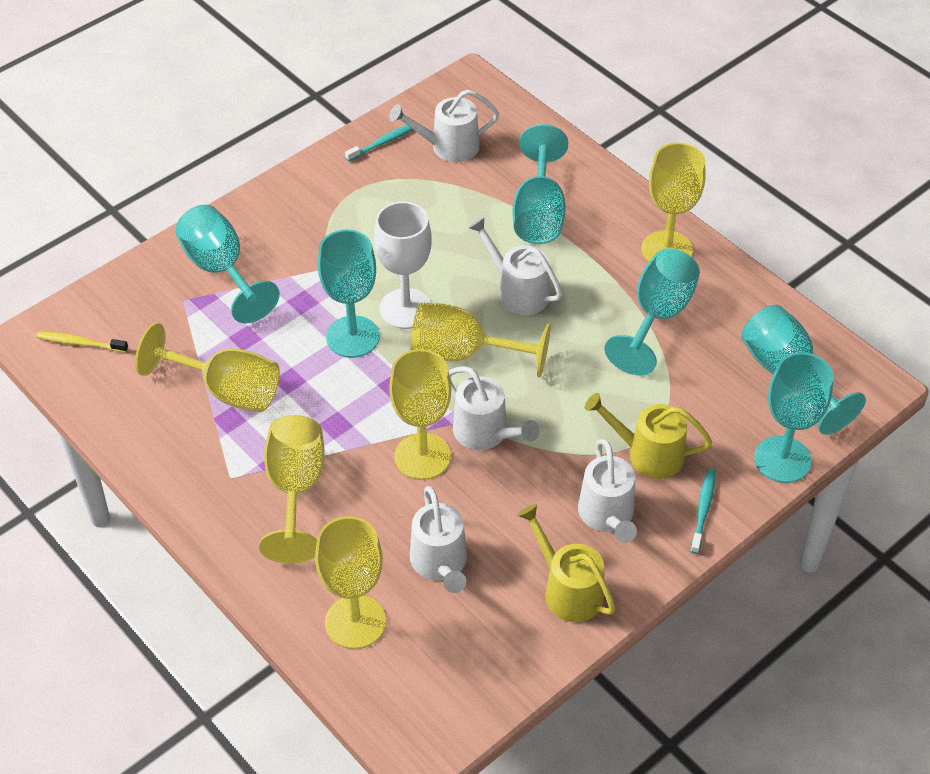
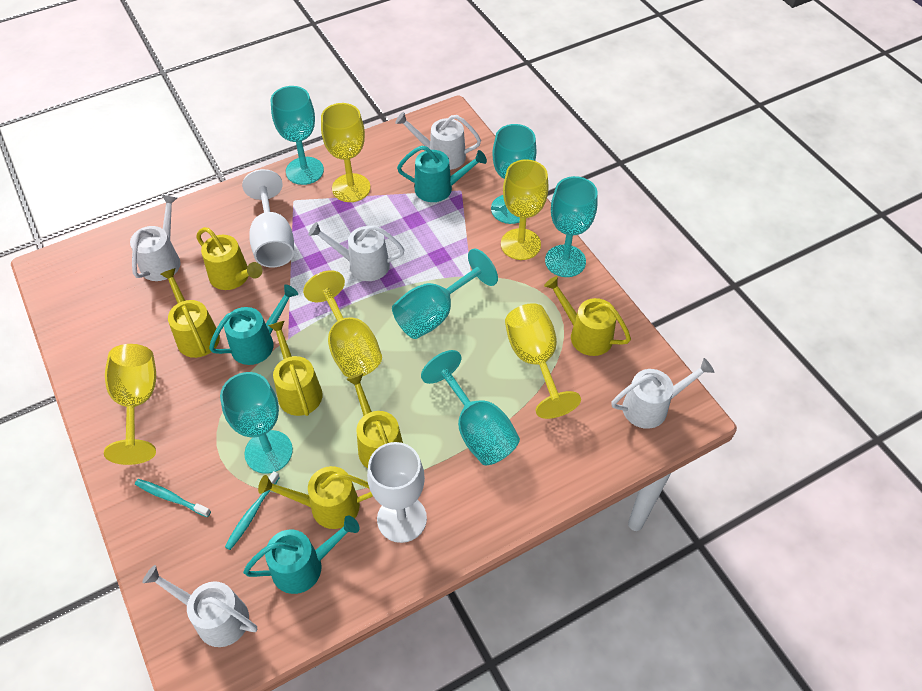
turquoise watering can: none = 0 -> [209,284,298,365] [243,515,359,594] [397,146,487,202] = 3
white goblet: [374,201,432,329] = 1 -> [242,169,294,268] [367,442,427,543] = 2
yellow goblet: [135,323,280,412] [259,415,325,564] [315,516,386,649] [389,349,451,480] [411,302,551,378] [642,142,705,262] = 6 -> [104,344,156,465] [303,270,382,377] [321,103,370,202] [501,159,549,260] [505,303,581,419] = 5
yellow toothbrush: [36,332,128,352] = 1 -> none = 0
yellow watering can: [518,504,616,622] [585,393,712,479] = 2 -> [160,268,220,358] [196,227,262,290] [258,466,373,529] [268,321,323,416] [346,373,403,468] [544,276,631,356] = 6

